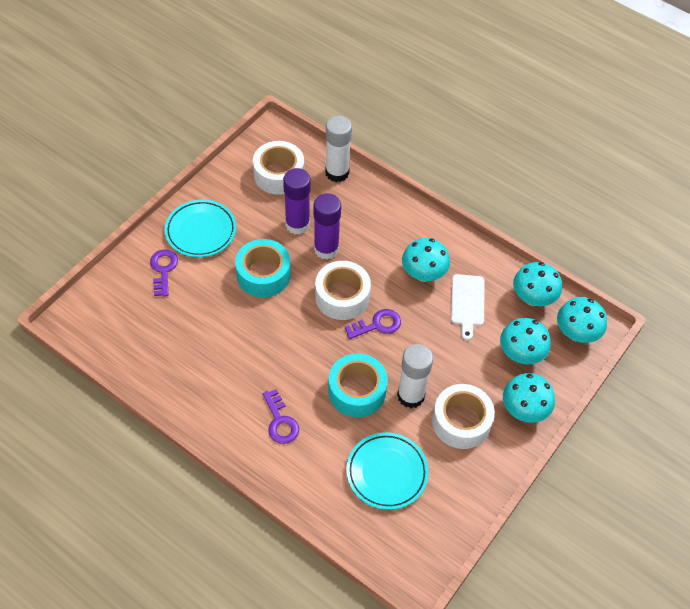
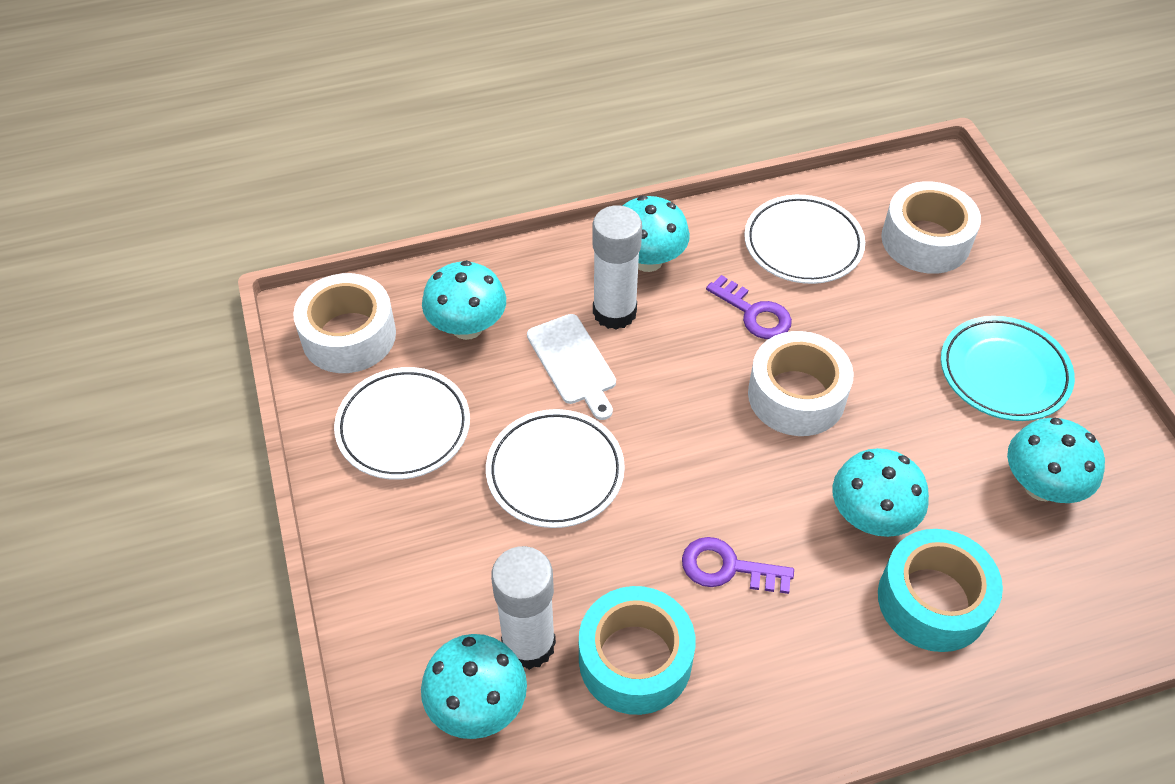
purple glue stick: [283,168,311,235] [314,193,341,260] = 2 -> none = 0
purple key: [150,249,178,297] [263,389,299,444] [345,309,401,339] = 3 -> [682,537,794,594] [706,275,792,339] = 2
turquoise plate: [165,200,236,257] [346,432,429,510] = 2 -> [941,316,1075,421] = 1
white plate: none = 0 -> [334,367,470,480] [486,409,625,528] [744,195,865,284] = 3

